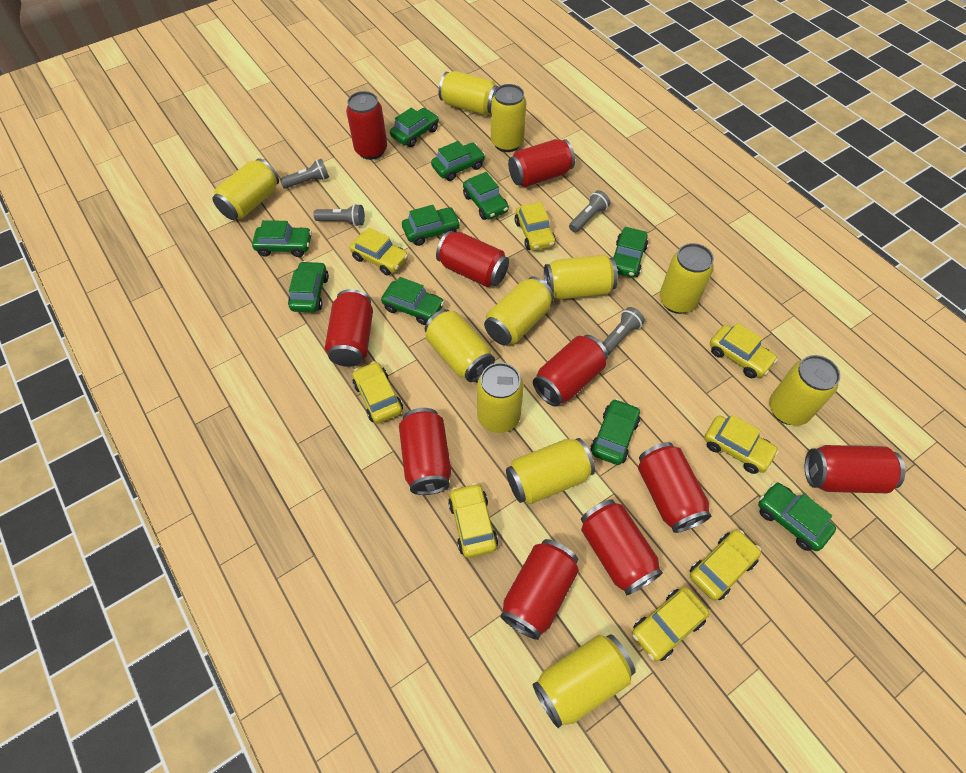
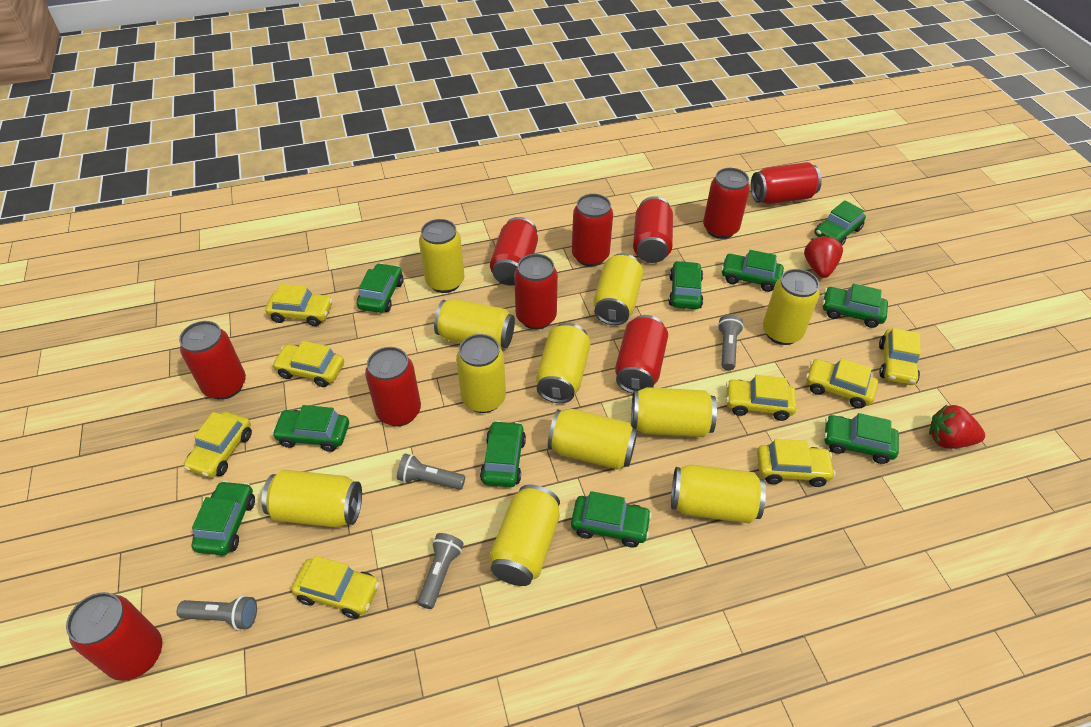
red strawberry: none = 0 -> [804,235,843,278] [929,404,985,449] = 2

